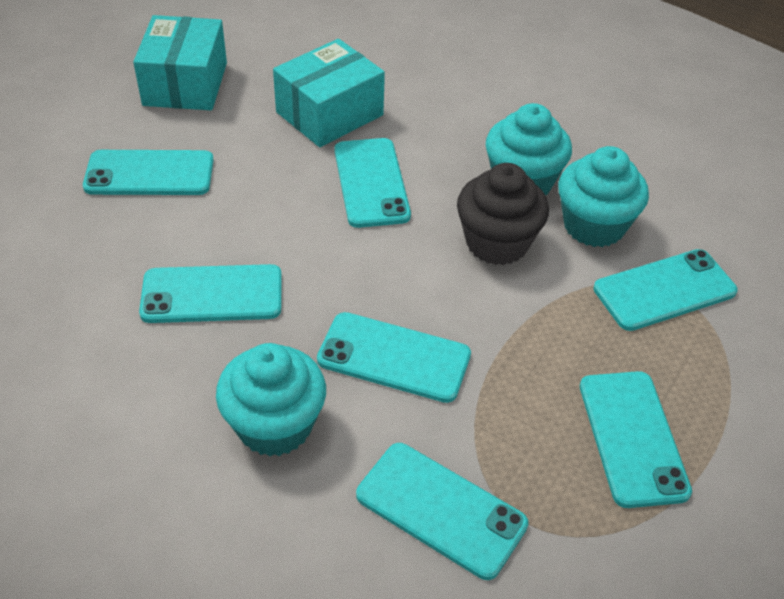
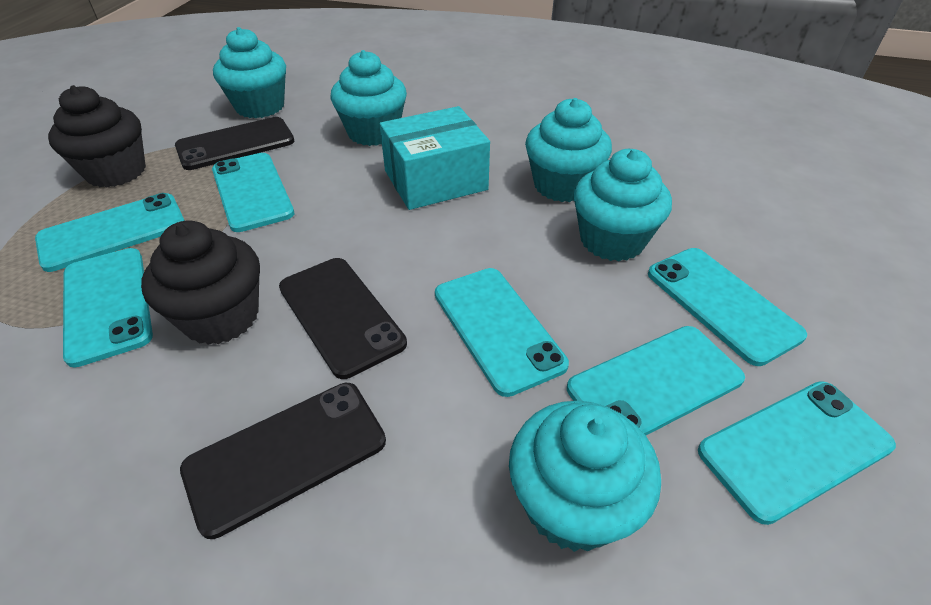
black cupcake: [457,163,549,265] = 1 -> [48,85,146,188] [141,220,260,345] = 2
black phone: none = 0 -> [175,117,294,170] [180,383,386,539] [279,258,407,379] = 3
turquoise box: [133,15,227,110] [273,39,385,147] = 2 -> [380,106,490,210] = 1
turquoise cupcake: [216,343,326,456] [486,103,572,195] [558,146,649,247] = 3 -> [213,27,286,118] [330,50,407,146] [509,401,661,552] [525,98,612,202] [573,149,672,261] = 5

